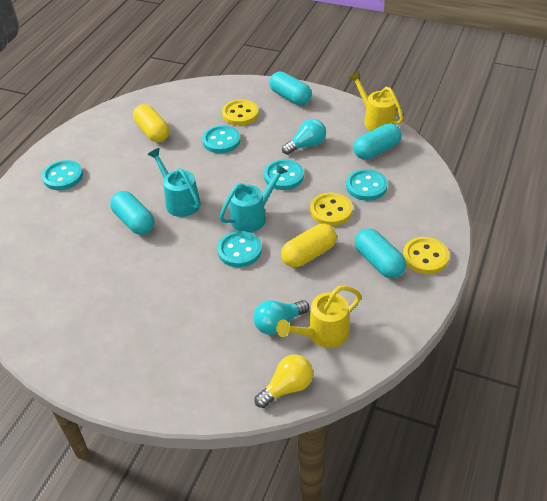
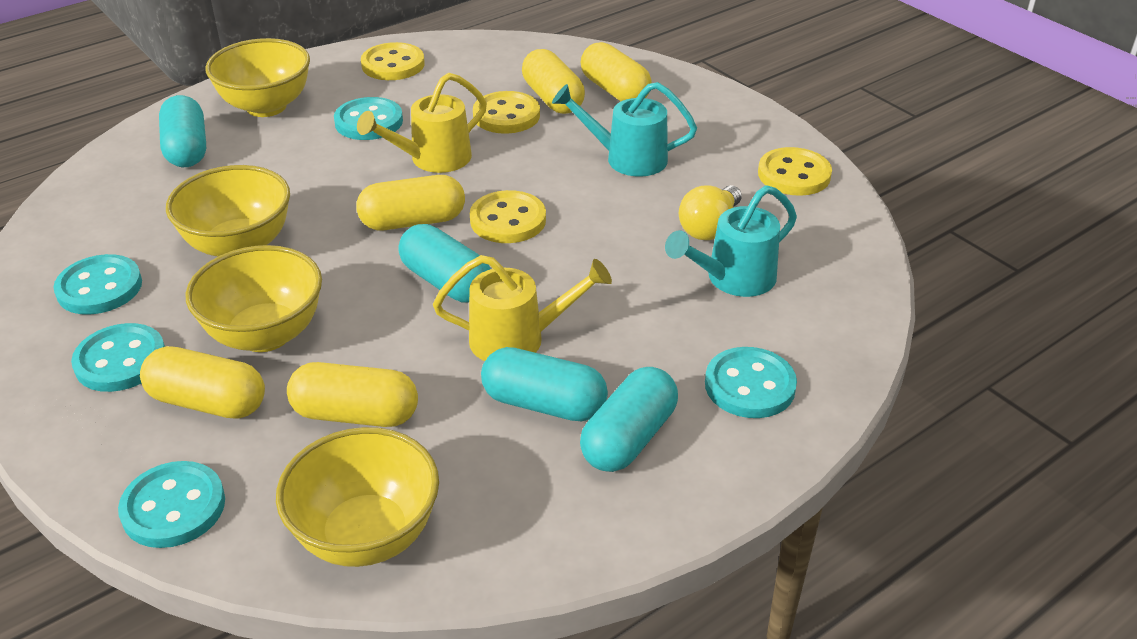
turquoise light bulb: [253,300,309,335] [282,119,326,155] = 2 -> none = 0
yellow bowl: none = 0 -> [166,165,290,256] [186,245,322,352] [206,38,310,117] [276,427,439,567] = 4
yellow button: [222,99,259,126] [310,193,353,226] [403,237,449,274] = 3 -> [361,42,425,80] [470,190,546,243] [473,91,540,134] [758,147,832,196] = 4
yellow capsule: [133,104,169,142] [281,224,337,268] = 2 -> [140,346,265,419] [287,362,418,427] [356,175,465,230] [522,49,585,114] [581,42,652,101] = 5

